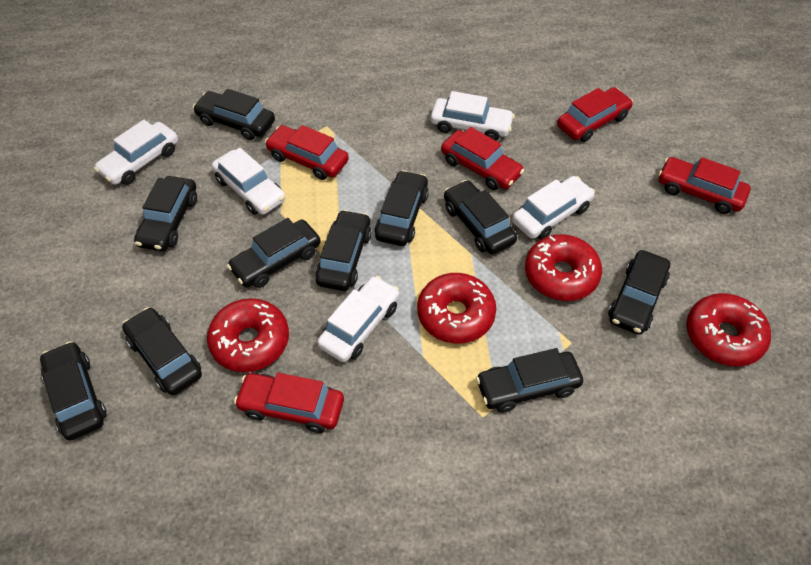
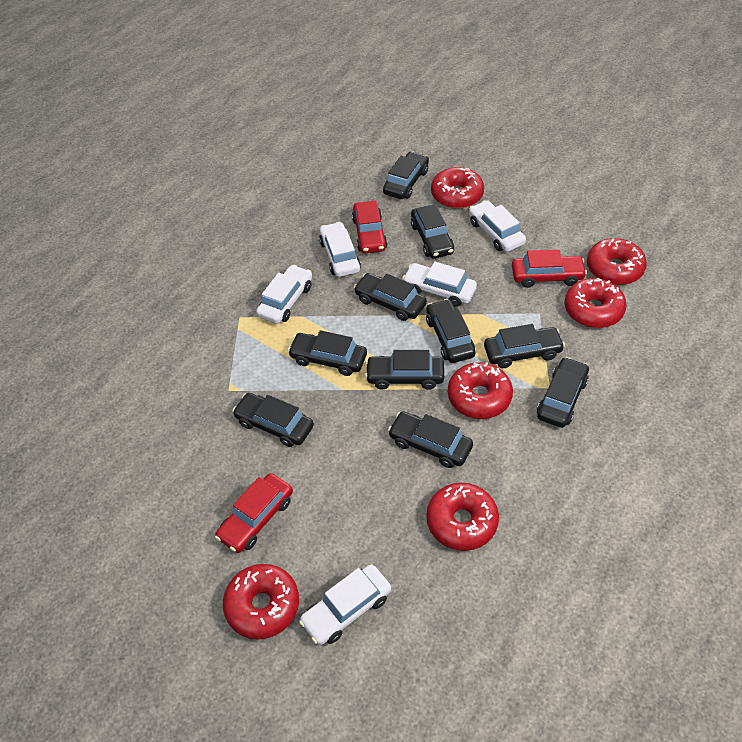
red car: [234,373,344,433] [265,125,349,180] [441,127,524,190] [557,87,633,142] [658,157,751,214] = 5 -> [215,473,293,553] [352,200,388,254] [512,249,587,288] = 3
red donut: [207,298,289,372] [417,273,496,344] [525,234,602,301] [686,293,771,367] = 4 -> [223,564,299,640] [426,483,499,551] [431,167,484,209] [448,362,513,419] [564,277,627,328] [587,238,647,285] = 6

